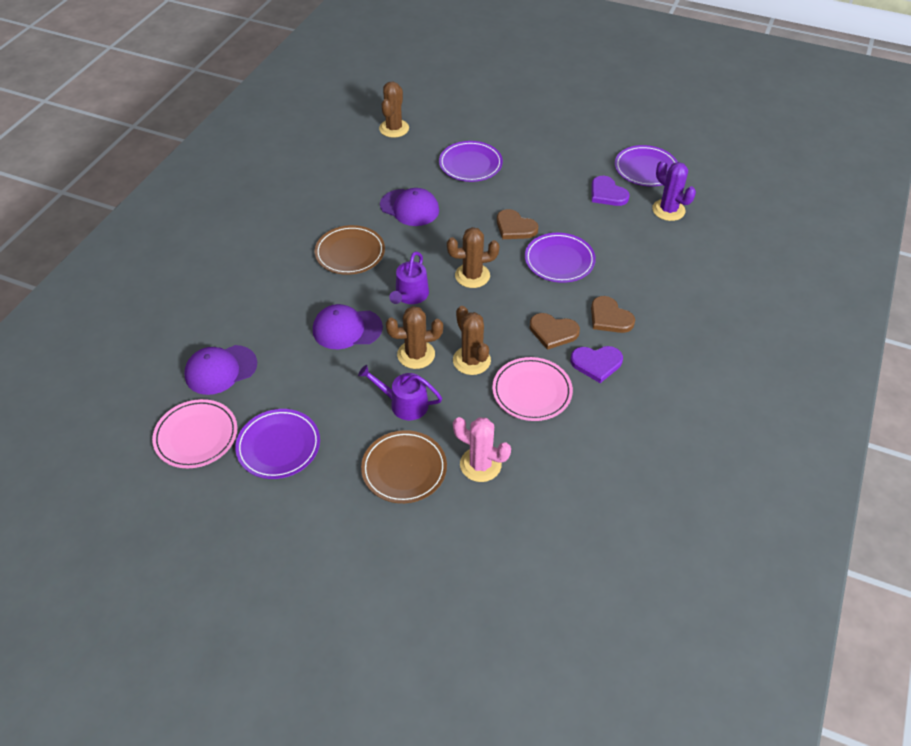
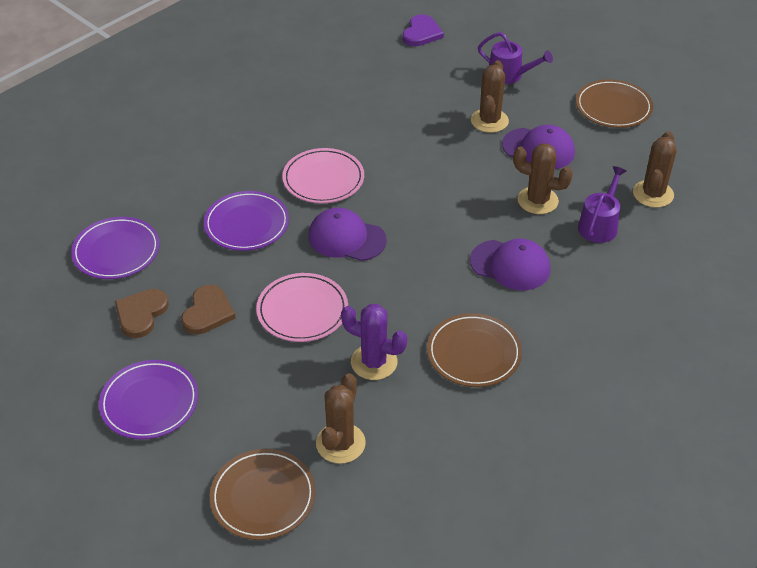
brown heart: [497,209,538,239] [530,313,580,350] [591,296,635,333] = 3 -> [115,289,169,338] [181,285,236,334] = 2
brown plate: [314,225,385,275] [361,430,447,503] = 2 -> [210,449,316,540] [427,313,522,387] [576,79,653,128] = 3
pink cactus: [453,417,511,482] = 1 -> none = 0
purple heart: [570,346,623,383] [591,176,630,206] = 2 -> [402,14,444,46] = 1
purple plate: [235,409,320,479] [439,141,503,182] [525,233,596,283] [615,145,678,186] = 4 -> [71,217,160,279] [99,360,198,439] [204,191,289,251] = 3

